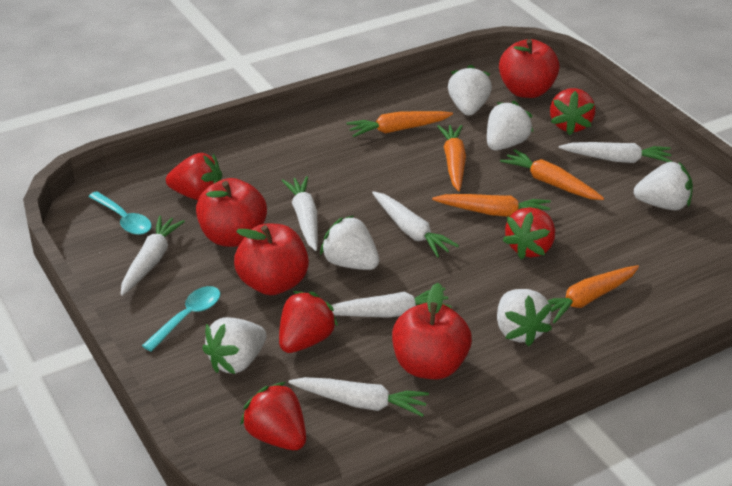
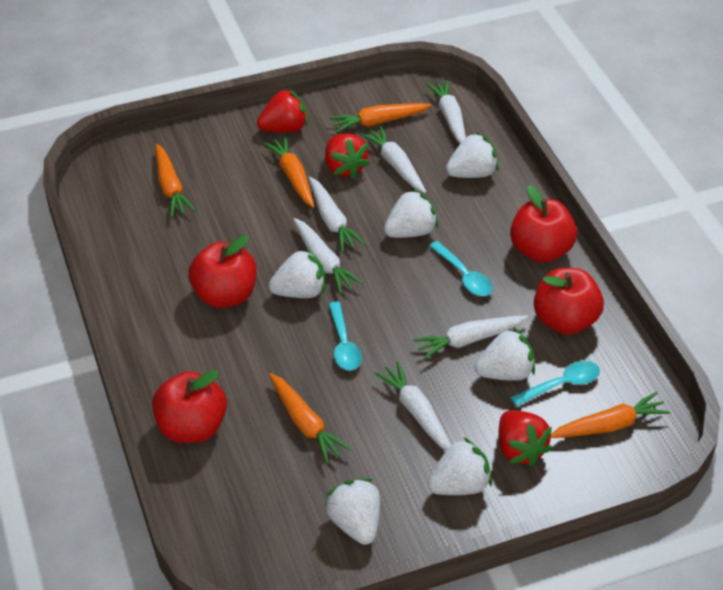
red strawberry: [166,153,222,200] [240,382,306,450] [279,291,338,353] [502,207,555,259] [550,88,595,135] = 5 -> [257,88,308,133] [325,133,370,179] [498,410,553,467] = 3
turquoise spoon: [88,191,152,235] [142,286,220,352] = 2 -> [328,301,362,370] [430,241,493,296] [510,361,600,406] = 3

